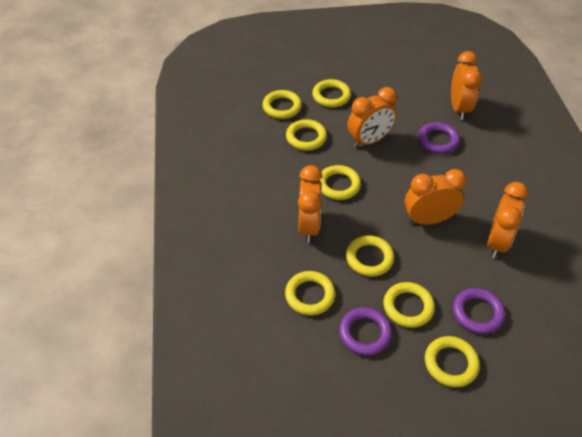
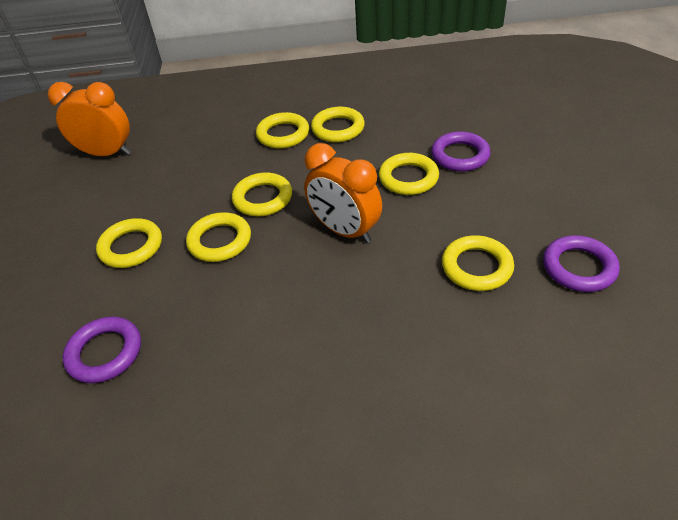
orange clock: [298,165,323,243] [347,87,397,148] [405,169,467,225] [451,51,482,120] [487,182,529,258] = 5 -> [48,82,131,156] [304,143,382,243] = 2
yellow ring: [262,90,302,119] [285,271,335,316] [286,119,327,151] [312,79,351,108] [320,165,361,200] [346,235,394,277] [383,282,435,328] [425,336,480,387] = 8 -> [96,218,162,268] [186,212,251,262] [232,172,292,216] [256,112,309,148] [311,106,365,142] [379,153,439,195] [442,235,514,291] = 7

